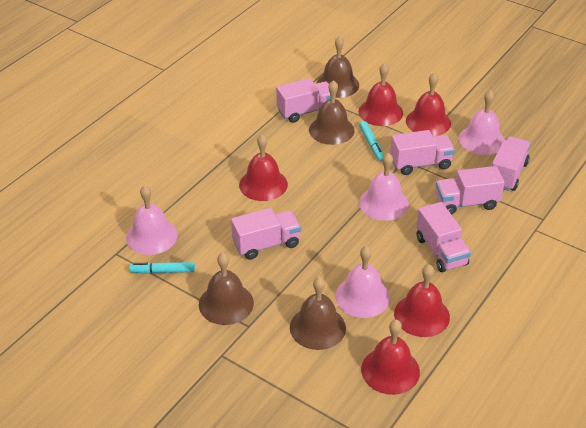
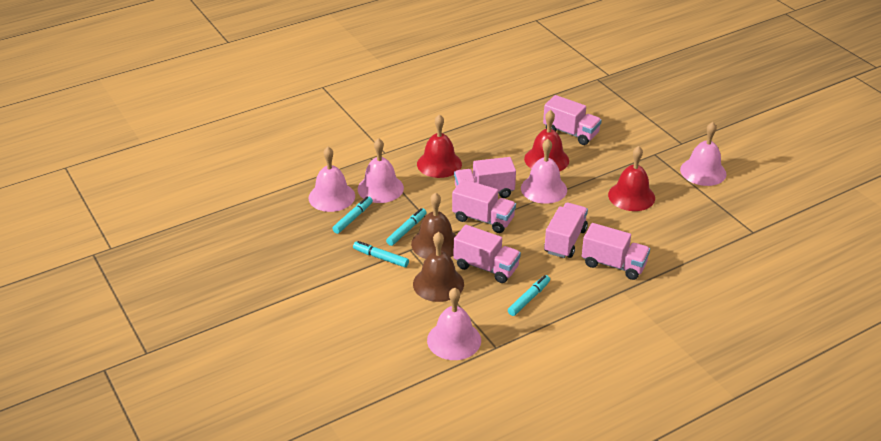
brown bell: [199,252,254,325] [290,277,346,350] [309,80,355,145] [316,36,359,98] = 4 -> [411,192,456,259] [413,232,464,302] = 2
pink bell: [126,185,178,255] [335,246,390,318] [359,153,409,221] [459,90,505,155] = 4 -> [309,147,355,212] [358,138,404,203] [427,288,481,360] [521,139,567,204] [680,122,727,186] = 5
red bell: [239,134,288,201] [359,63,403,126] [361,319,420,395] [394,264,450,337] [406,72,451,136] = 5 -> [417,114,462,178] [524,110,569,171] [608,146,655,211] = 3
turquoise marker: [129,262,195,274] [359,121,384,161] = 2 -> [332,197,373,234] [353,241,409,267] [386,208,427,246] [508,275,550,316] = 4

